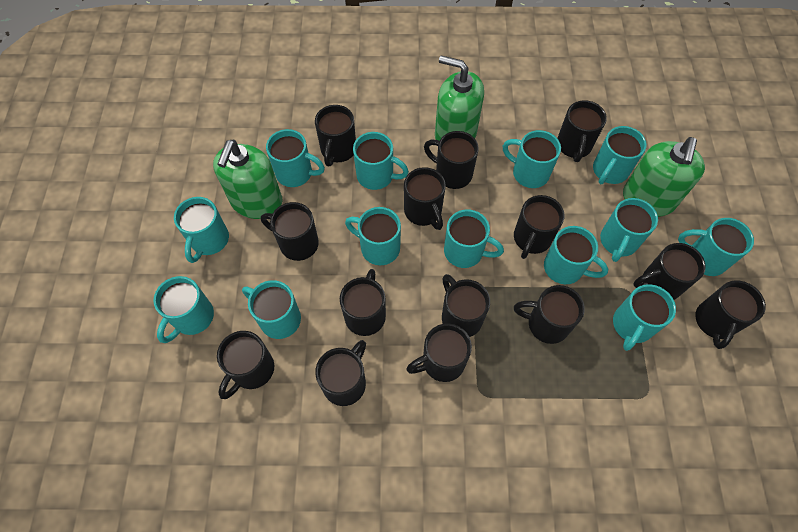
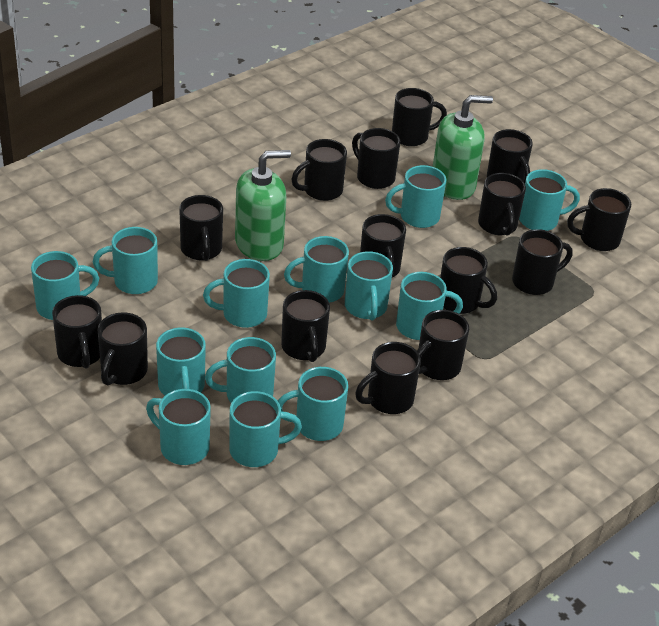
black mug: [217,331,274,399] [261,202,319,261] [315,105,356,166] [315,340,366,406] [340,269,386,336] [404,167,446,230] [406,323,472,382] [424,131,479,189] [442,274,490,337] [514,195,564,259] [514,285,585,344] [557,100,607,162] [633,243,706,300] [695,280,766,349] = 14 -> [52,295,102,369] [98,312,148,385] [179,195,223,261] [281,290,330,362] [291,139,347,201] [352,128,400,189] [355,342,421,414] [360,214,406,278] [392,88,447,146] [417,310,469,380] [440,247,497,314] [478,173,526,235] [487,129,533,183] [512,229,573,295] [567,188,631,251] = 15
green soap dispenser: [213,140,282,219] [435,55,484,141] [623,137,705,217] = 3 -> [235,150,291,261] [433,95,493,200] = 2

